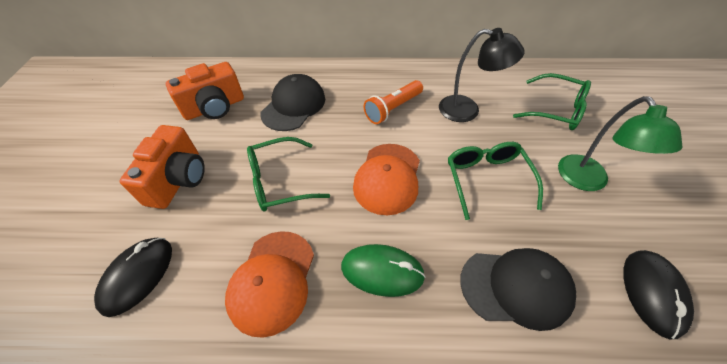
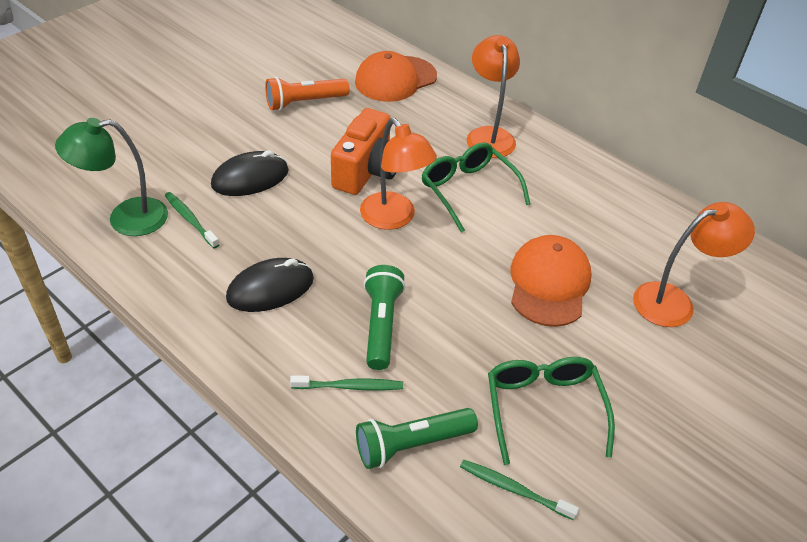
black cap: [260,74,325,131] [460,248,576,331] = 2 -> none = 0
black lamp: [439,28,525,122] = 1 -> none = 0
green flashlight: none = 0 -> [356,408,478,469] [364,265,406,370] = 2
green glasses: [247,137,330,211] [448,142,543,220] [513,73,591,130] = 3 -> [421,142,530,233] [488,357,615,465] = 2
green mouse: [341,244,426,297] = 1 -> none = 0
green toothbrush: none = 0 -> [165,192,219,248] [290,375,403,390] [460,459,579,520] = 3
orange camera: [120,125,205,209] [166,62,244,120] = 2 -> [331,108,396,195] = 1
orange lamp: none = 0 -> [360,118,437,230] [467,35,520,158] [633,202,755,327] = 3

